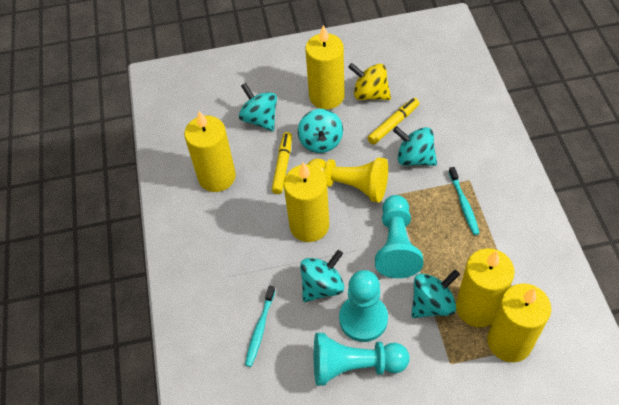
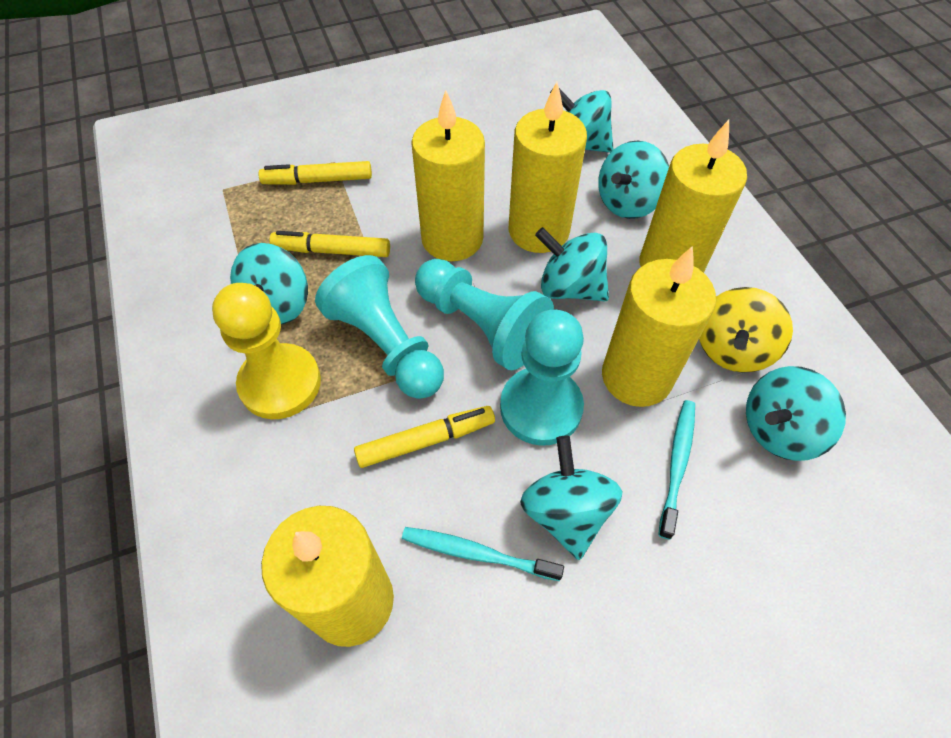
turquoise spinning top: [239,83,277,131] [298,109,343,153] [300,250,344,302] [393,126,437,166] [411,270,460,318] = 5 -> [230,243,308,324] [520,436,622,560] [535,227,609,301] [550,88,613,153] [598,141,669,219] [746,366,846,461] = 6
yellow marker: [272,132,292,194] [367,98,419,145] = 2 -> [258,161,372,185] [269,231,390,257] [354,406,495,468] = 3

